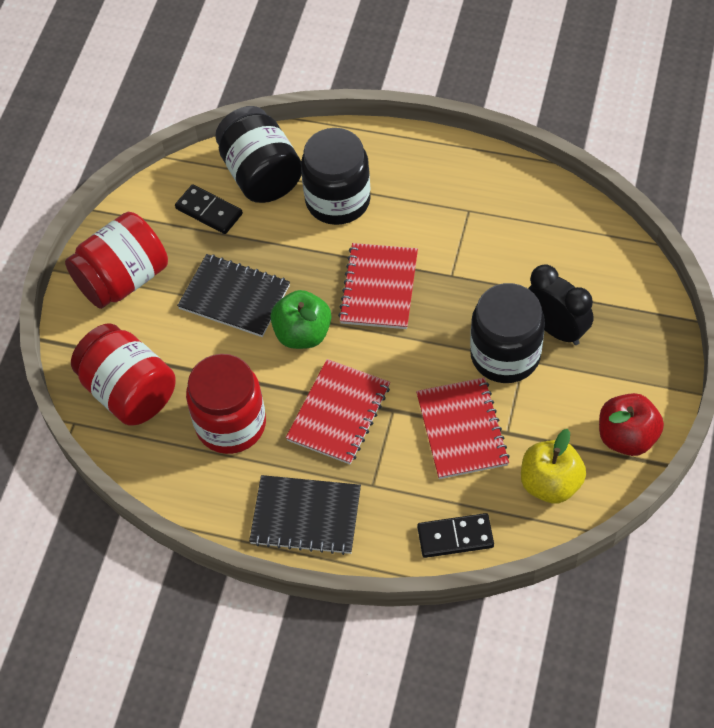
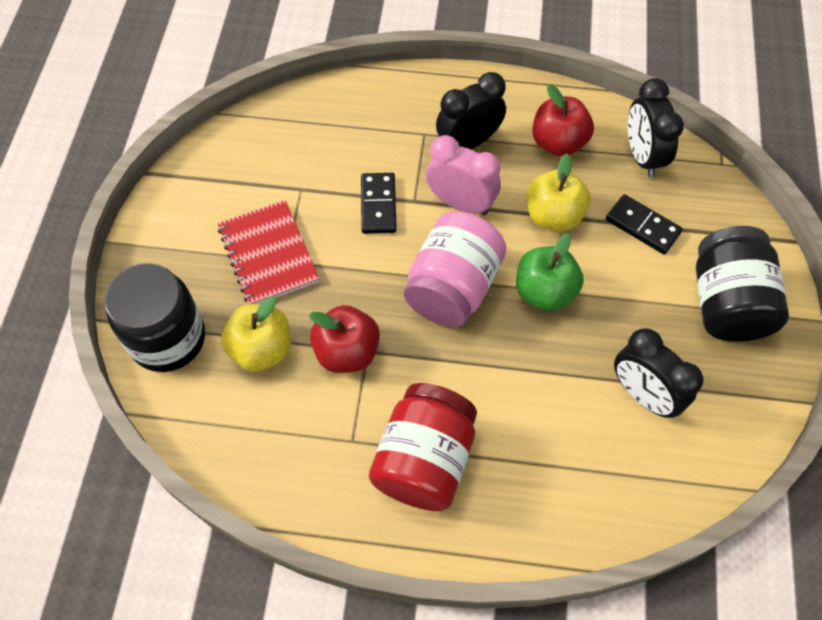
black clock: [528,264,594,345] = 1 -> [436,72,506,149] [614,328,704,418] [628,78,684,178] = 3
black jar: [215,106,302,203] [301,128,371,225] [470,283,545,383] = 3 -> [105,263,205,372] [696,226,789,342] = 2
black notebook: [177,254,290,337] [249,475,361,555] = 2 -> none = 0
pink clock: none = 0 -> [426,135,501,216] = 1
pink jar: none = 0 -> [404,211,506,327] = 1
red apple: [599,393,664,456] = 1 -> [309,305,380,373] [532,84,594,157] = 2
red jar: [65,212,168,309] [71,323,176,426] [186,354,266,454] = 3 -> [369,383,477,511] = 1
red notebook: [286,359,390,464] [338,243,418,329] [416,377,510,479] = 3 -> [218,200,319,304] = 1
yellow apple: [521,429,586,504] = 1 -> [221,296,291,372] [526,154,590,231] = 2

